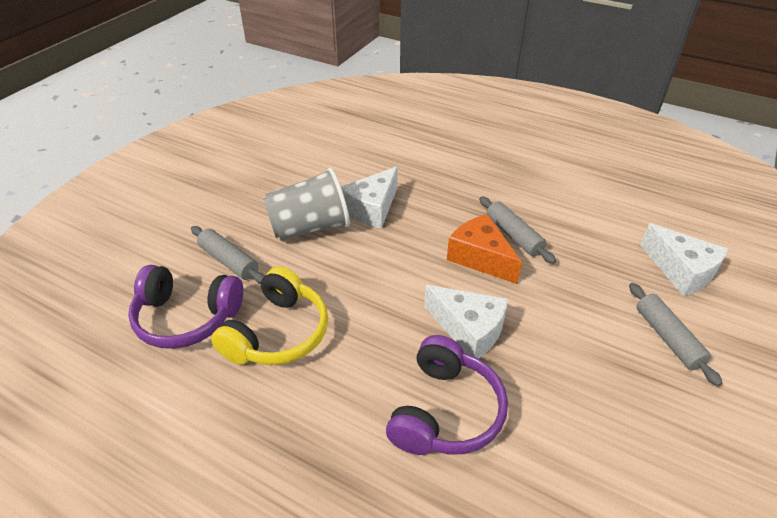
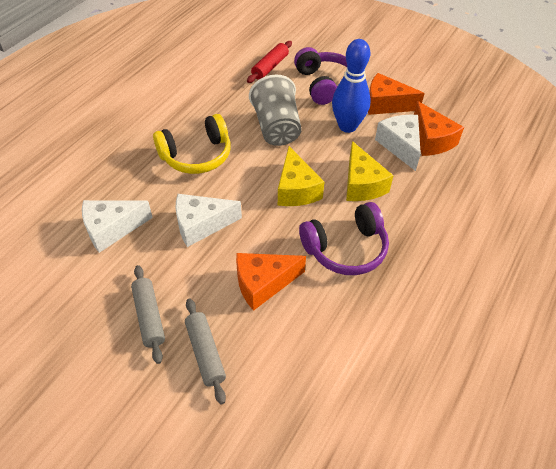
blue bowling pin: none = 0 -> [332,39,371,133] = 1
grey rolling pin: [191,226,265,284] [479,196,556,264] [629,283,722,386] = 3 -> [131,265,165,364] [185,298,226,404] = 2
orange cheese: [447,214,522,284] = 1 -> [236,253,306,311] [368,73,425,115] [414,101,464,156] = 3
red rolling pin: none = 0 -> [247,41,292,83] = 1
yellow cheese: none = 0 -> [278,146,324,206] [346,141,394,201] = 2

